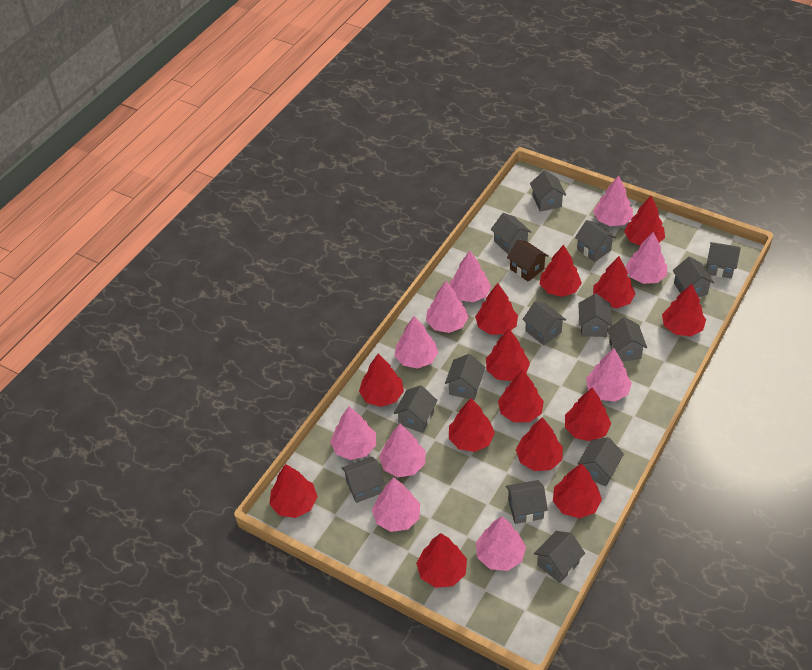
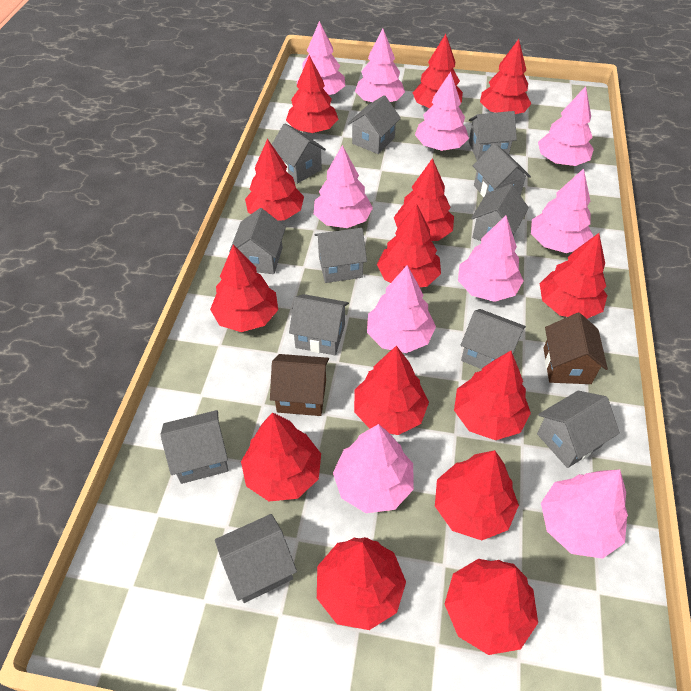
brown house: [507,240,548,282] = 1 -> [270,354,329,416] [544,313,608,384] = 2
grey house: [341,457,385,503] [394,385,437,433] [445,354,485,400] [491,213,531,255] [506,480,548,524] [522,301,566,345] [530,170,566,212] [534,531,585,583] [575,220,616,262] [578,294,612,337] [578,437,624,487] [607,317,647,361] [673,257,714,297] [707,242,741,279] = 14 -> [160,410,228,484] [215,514,297,603] [229,208,286,274] [272,123,326,184] [289,294,349,355] [314,228,367,283] [348,95,401,154] [461,309,526,369] [469,111,517,160] [471,184,529,241] [473,143,531,197] [537,391,620,468] = 12

